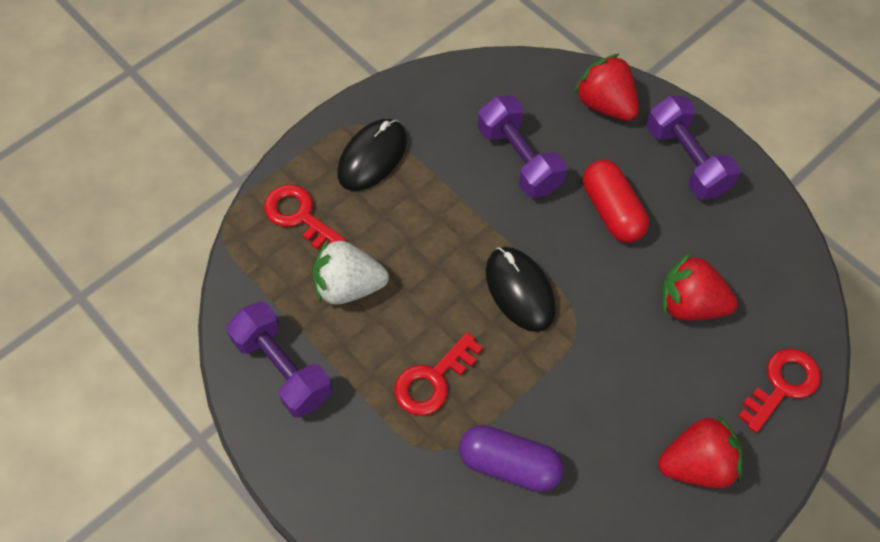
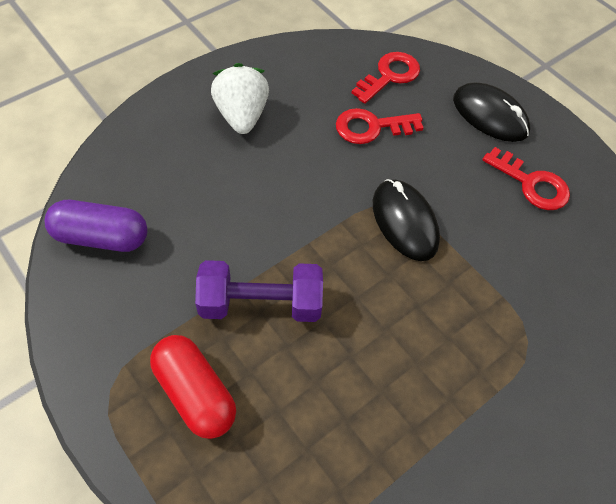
purple dumbbell: [226,302,332,418] [478,96,567,198] [646,96,740,200] = 3 -> [195,260,323,322] = 1
red strawberry: [574,54,639,121] [658,415,743,488] [661,253,738,321] = 3 -> none = 0

